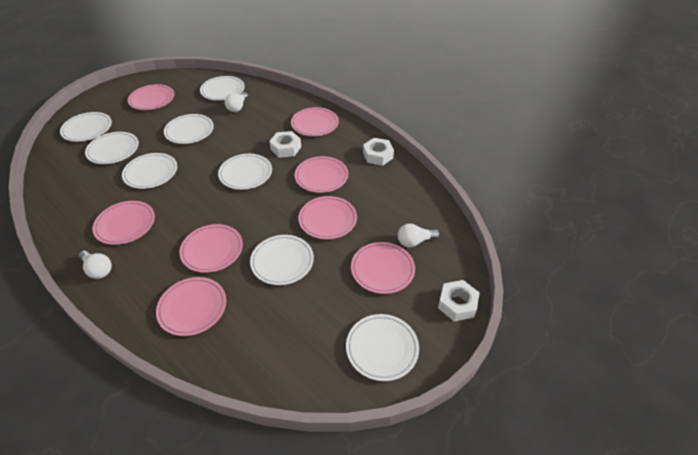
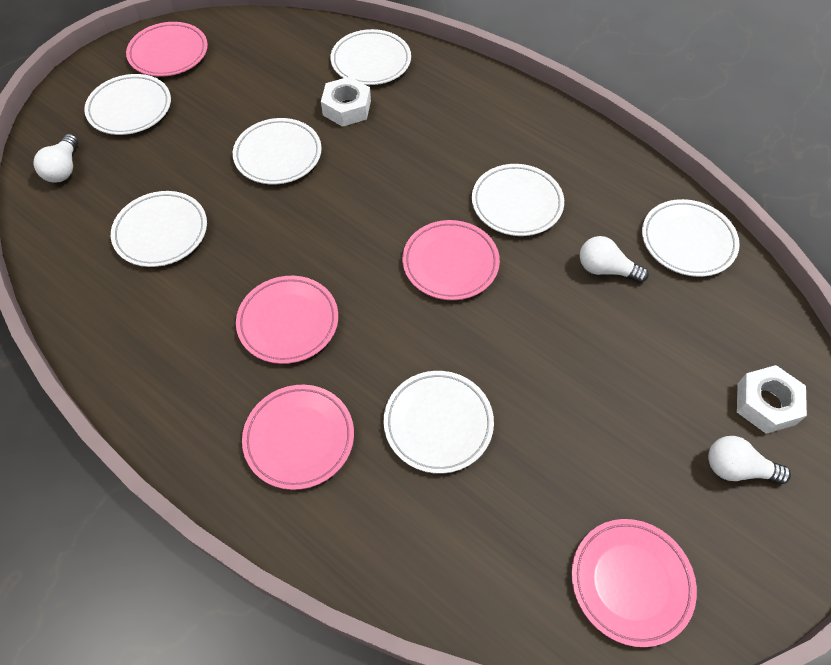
pink plate: [93,201,155,245] [128,84,174,110] [156,277,226,336] [179,224,243,273] [291,107,339,136] [295,156,348,193] [299,196,357,239] [351,242,415,294] = 8 -> [126,22,208,77] [236,276,338,364] [242,385,354,490] [402,220,500,300] [572,519,697,647] = 5
white nut: [269,131,301,158] [363,138,394,166] [438,280,480,321] = 3 -> [321,77,371,127] [737,365,807,434] = 2
white plate: [60,112,112,142] [85,132,139,164] [122,153,177,189] [164,114,214,144] [200,76,245,101] [218,154,272,190] [250,235,314,285] [346,314,419,381] = 8 -> [84,74,171,135] [111,191,207,267] [233,118,322,184] [330,29,411,85] [384,371,494,474] [472,164,564,236] [642,199,740,277] = 7

